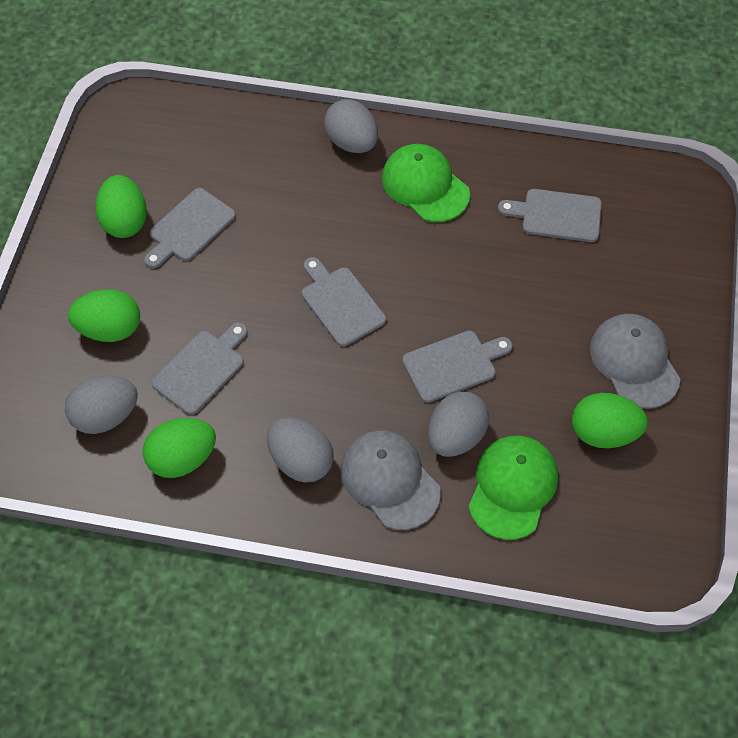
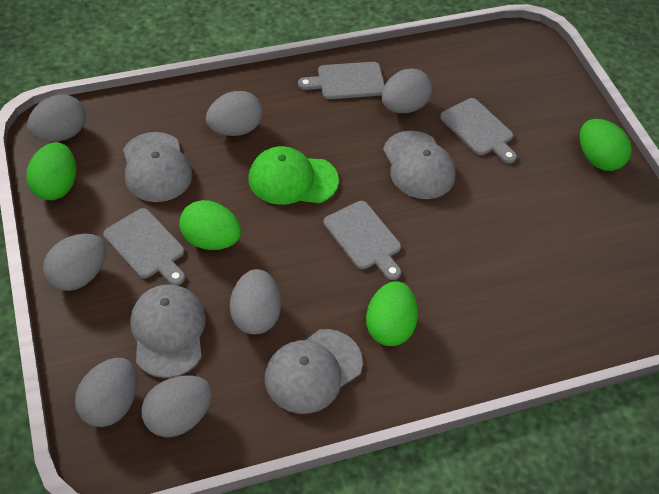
green cap: [382,144,470,222] [468,435,558,540] = 2 -> [249,146,339,205] = 1
grey cap: [341,430,441,530] [590,314,680,409] = 2 -> [123,132,192,202] [130,284,206,378] [265,329,363,414] [383,131,455,199] = 4
grey cutting board: [144,188,236,268] [151,323,248,415] [302,257,386,346] [402,331,513,403] [498,189,602,242] = 5 -> [103,208,185,285] [298,62,385,99] [324,201,401,280] [440,98,517,163] = 4
grey egg: [65,376,138,434] [267,418,334,483] [324,99,378,153] [428,392,489,457] = 4 -> [27,94,86,142] [43,234,106,291] [75,358,137,427] [141,375,212,437] [206,91,262,136] [230,269,281,335] [382,68,432,113] = 7

